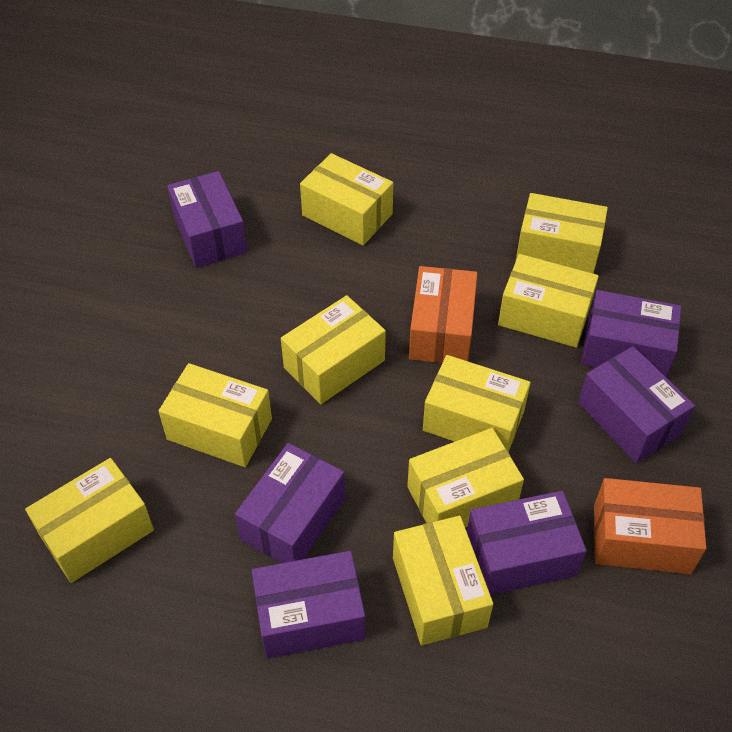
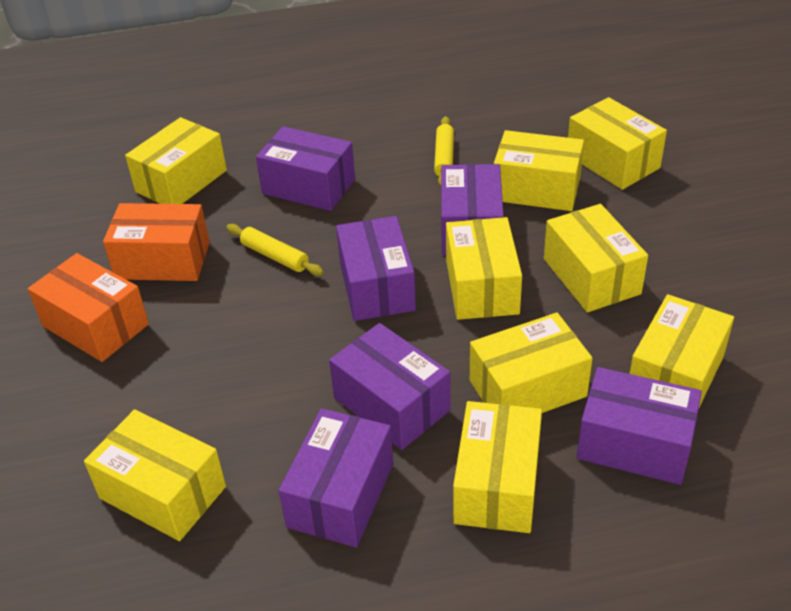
yellow rolling pin: none = 0 -> [227,224,324,276] [434,116,454,186] = 2

